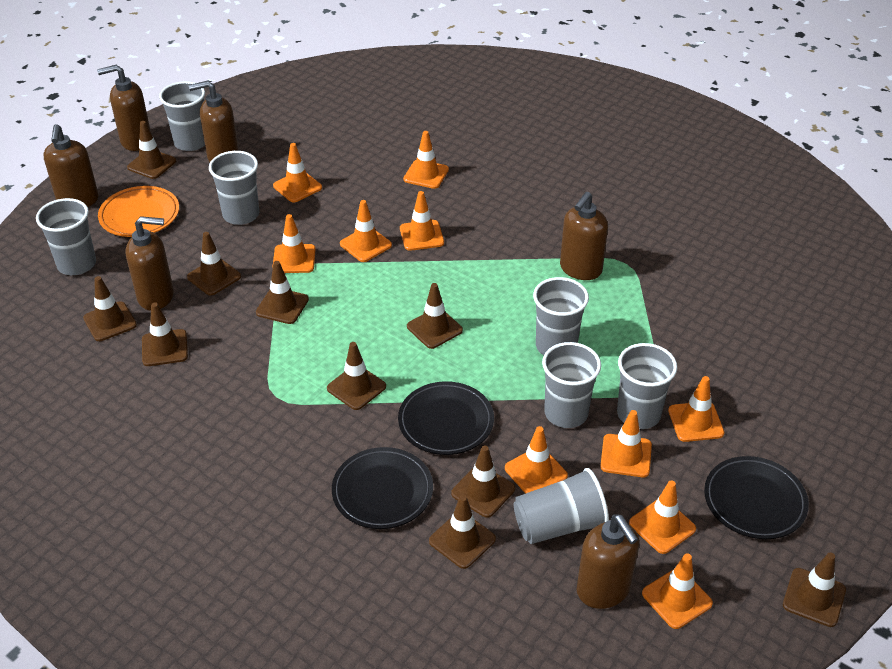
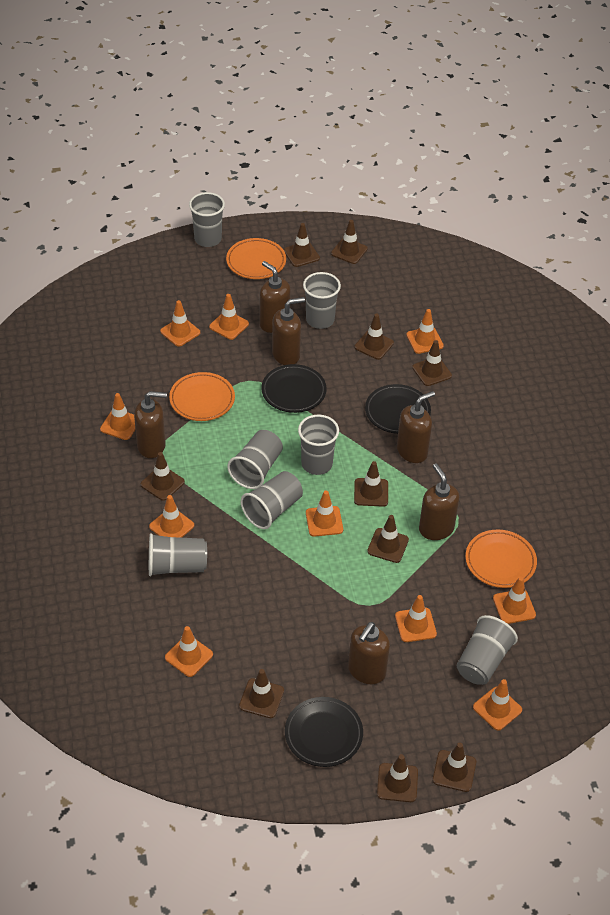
orange plate: [98,186,179,237] = 1 -> [169,372,235,421] [226,238,286,279] [465,530,537,588] = 3

